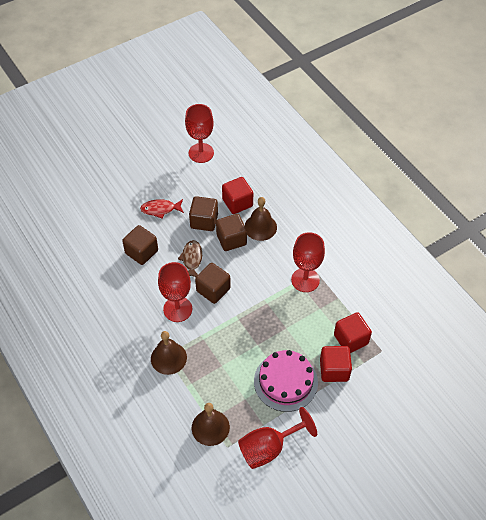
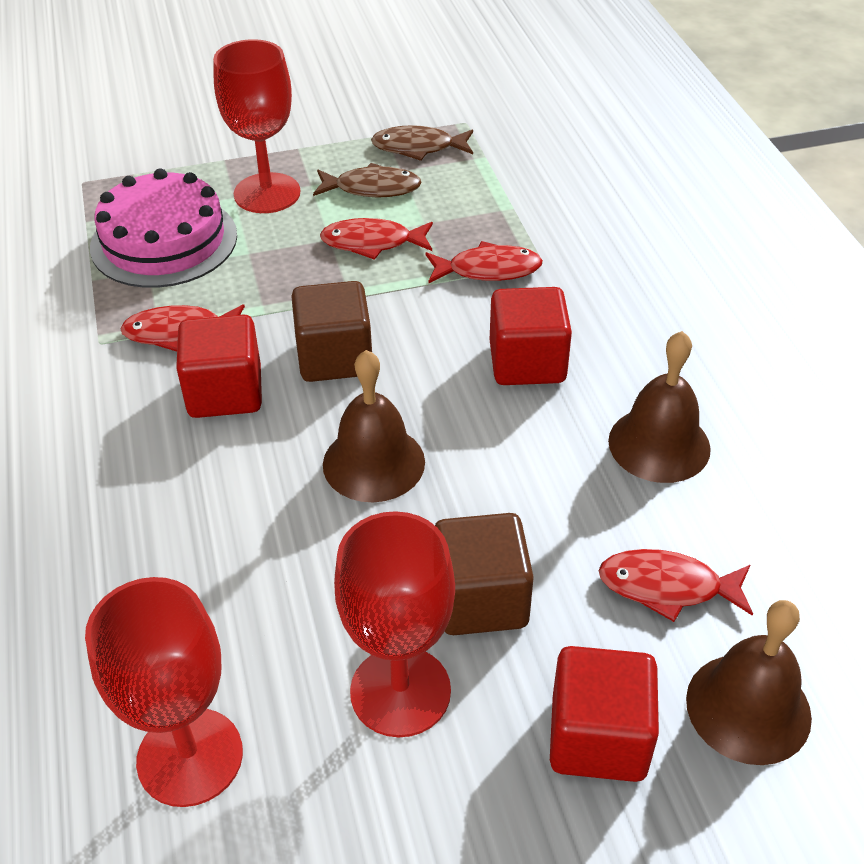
brown cube: [122,225,158,265] [189,196,218,231] [195,263,231,304] [216,214,247,251] = 4 -> [291,281,372,382] [435,513,534,635] = 2
brown fish: [178,240,202,277] = 1 -> [313,163,422,197] [371,125,473,161] = 2
red fish: [140,199,184,219] = 1 -> [120,304,245,352] [320,218,433,260] [426,241,543,284] [598,549,753,622] = 4
red goblet: [158,262,192,322] [185,104,214,163] [238,407,317,469] [291,232,325,292] = 4 -> [85,577,243,807] [213,39,300,213] [334,511,455,737] = 3

